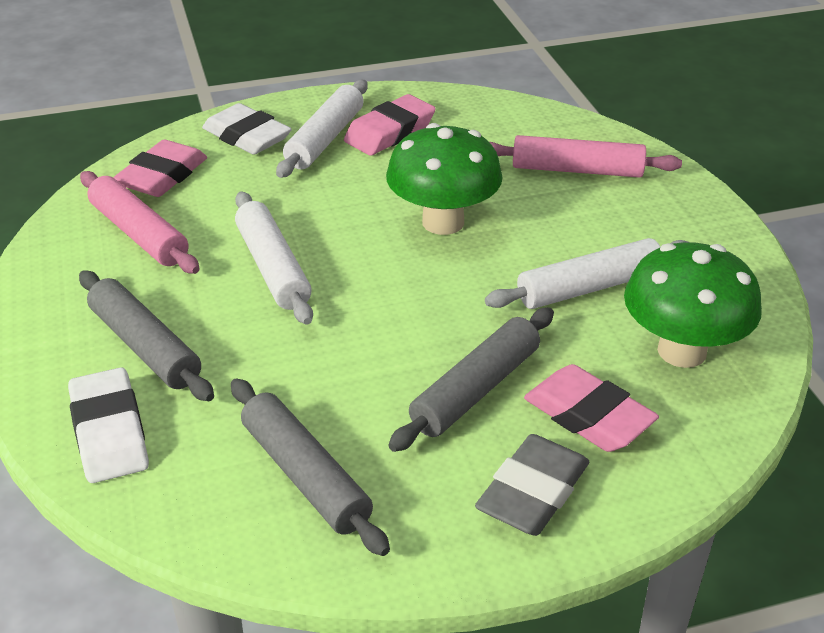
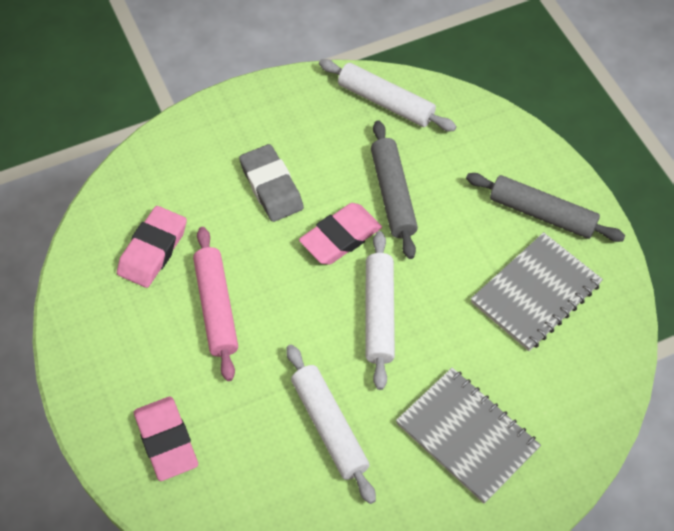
green mushroom: [386,123,503,235] [624,242,762,368] = 2 -> none = 0
grey notebook: none = 0 -> [396,368,541,504] [471,232,603,351] = 2
grey rolling pin: [79,270,214,401] [231,378,390,556] [389,307,554,452] = 3 -> [371,120,418,259] [466,173,625,242] = 2
pink rolling pin: [80,171,200,274] [489,135,682,178] = 2 -> [193,227,238,381] = 1
white eraser: [68,367,149,483] [202,103,292,155] = 2 -> none = 0

